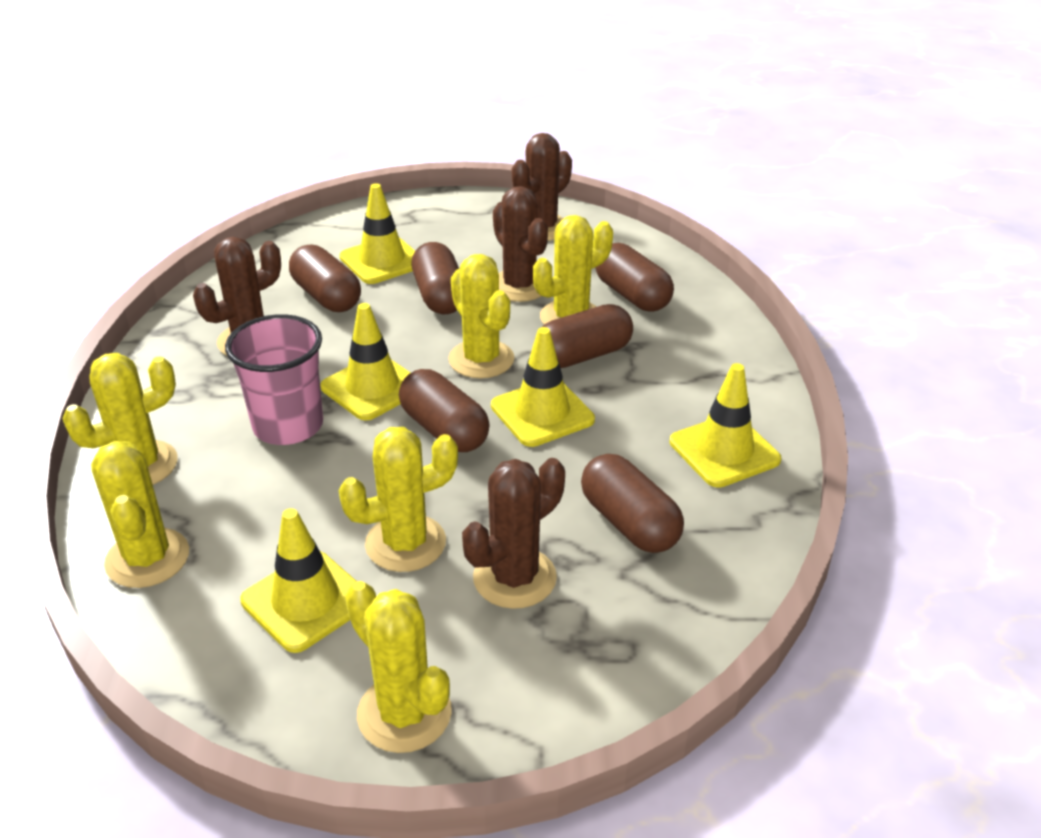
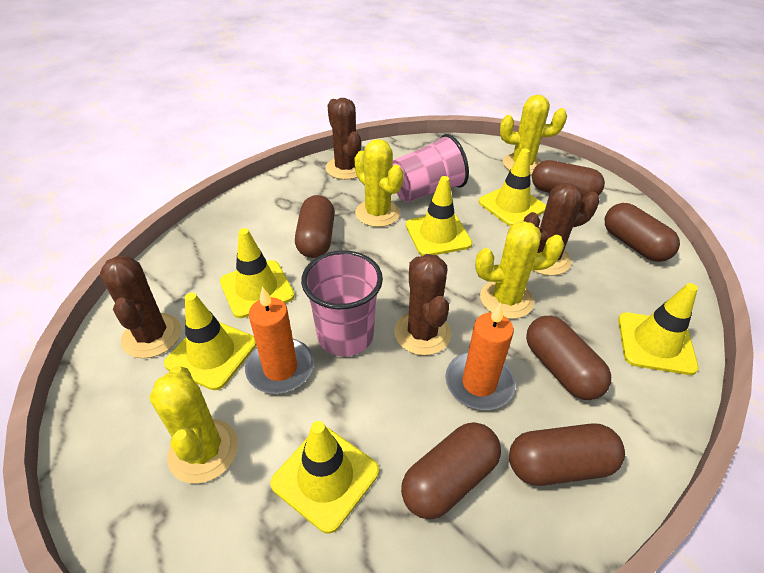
orange candle: none = 0 -> [245,287,314,394] [445,303,516,410] = 2
pink cup: [225,314,323,445] = 1 -> [301,250,383,357] [392,134,469,202] = 2
yellow cactus: [62,353,178,485] [91,441,189,588] [339,427,458,572] [345,581,452,753] [448,254,515,378] [533,215,613,325] = 6 -> [150,366,238,484] [355,139,404,227] [475,221,564,319] [500,95,567,175] = 4
yellow traffic cone: [240,508,357,653] [320,303,410,421] [340,183,415,284] [491,327,595,447] [670,363,781,488] = 5 -> [164,292,256,390] [220,228,295,318] [270,421,379,534] [406,176,472,256] [479,148,546,226] [618,283,699,375] = 6

